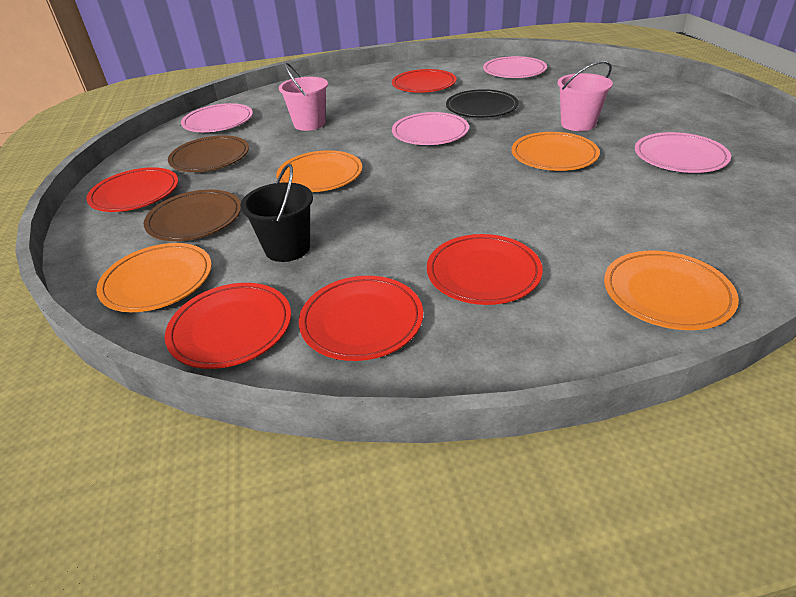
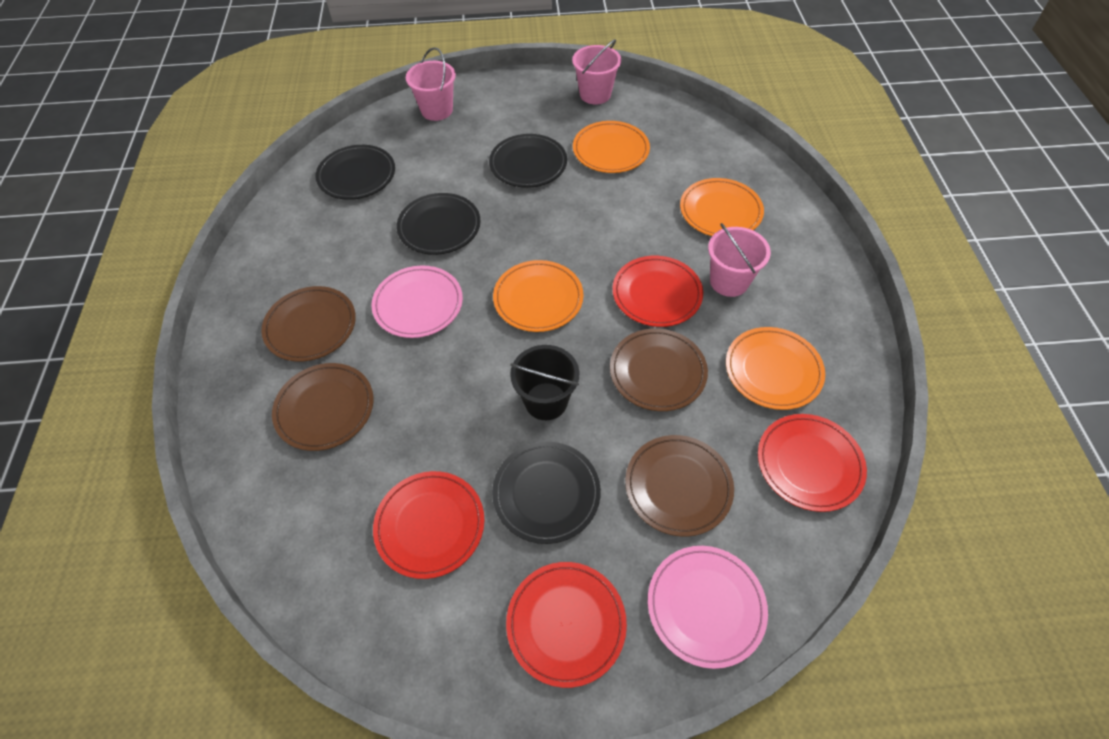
black plate: [446,89,519,118] = 1 -> [316,145,395,200] [397,193,481,255] [489,134,567,188] [492,441,601,544] = 4
brown plate: [144,189,241,241] [168,135,249,172] = 2 -> [261,286,356,362] [272,363,373,451] [610,328,708,411] [625,435,734,536] = 4
pink bucket: [279,62,328,131] [558,61,613,131] = 2 -> [406,47,456,121] [572,39,621,105] [708,223,771,297] = 3
pink plate: [181,103,253,132] [392,112,469,145] [483,56,547,78] [635,132,731,173] = 4 -> [371,266,463,338] [648,546,768,669] = 2
red plate: [86,167,178,212] [165,283,291,369] [299,276,423,361] [392,69,457,93] [427,234,543,305] = 5 -> [373,471,484,579] [506,562,627,688] [613,256,703,327] [758,414,867,512] = 4

